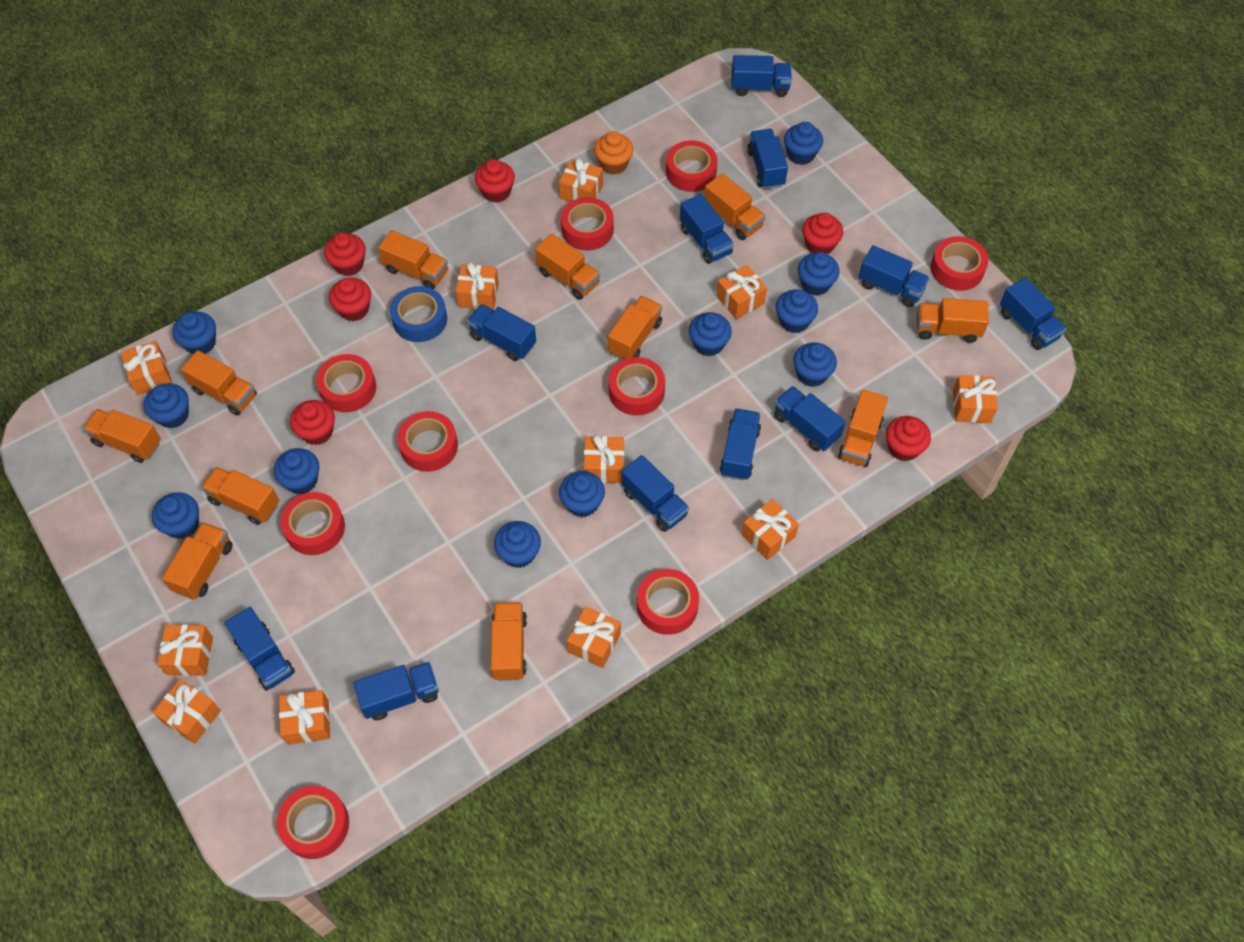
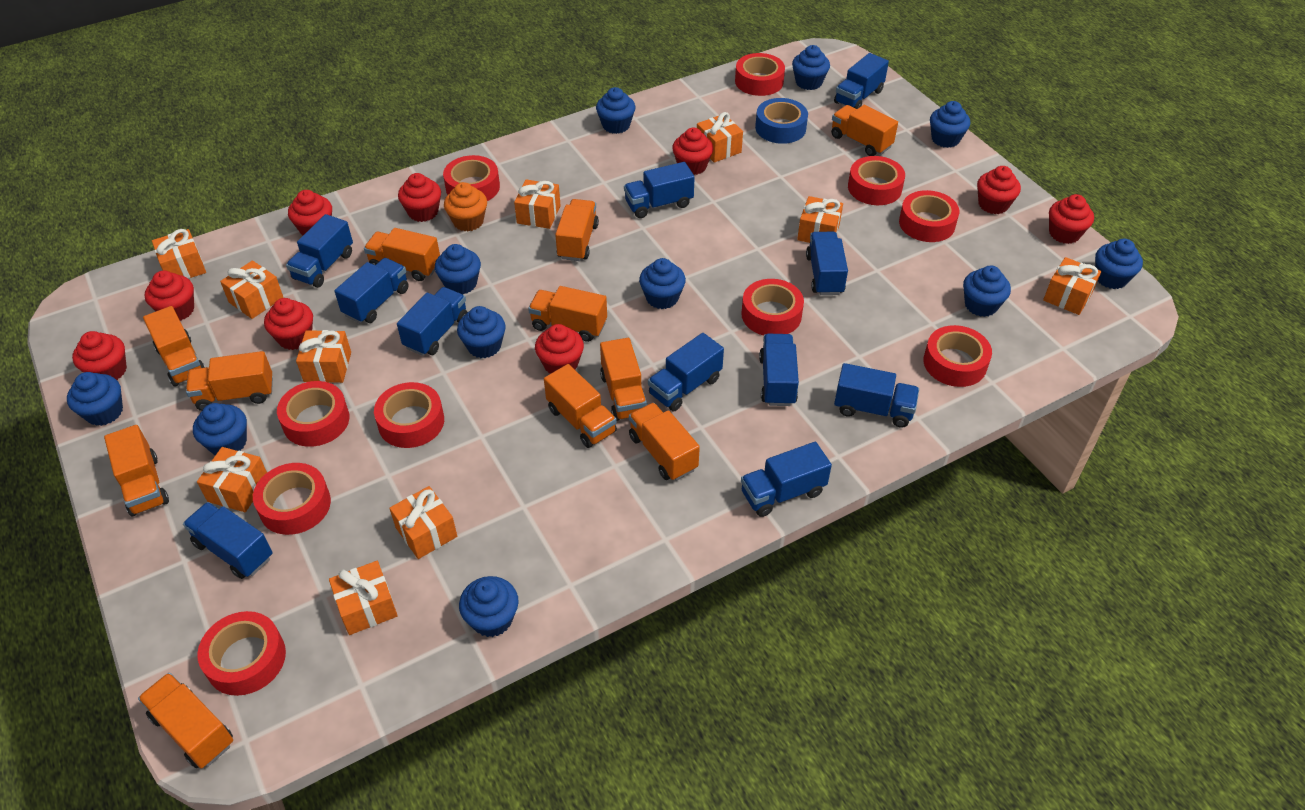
orange gift: [121,341,172,395] [153,679,221,744] [157,624,213,676] [279,690,330,745] [456,262,499,310] [559,158,603,202] [567,606,621,668] [584,435,624,483] [716,265,767,319] [742,499,799,560] [953,375,998,423] = 11 -> [152,229,206,279] [197,447,267,512] [220,260,284,319] [296,330,351,383] [329,561,398,635] [389,486,457,559] [514,179,561,229] [697,112,743,163] [797,196,843,243] [1043,257,1101,315] = 10
red cupcake: [290,400,335,445] [324,233,366,276] [329,278,371,321] [475,159,515,203] [802,213,843,254] [886,416,931,461] = 6 -> [72,331,127,380] [145,271,194,321] [264,298,313,350] [288,190,332,235] [398,173,441,222] [535,324,584,374] [672,128,713,175] [977,166,1021,214] [1049,194,1094,244] = 9
red tape: [277,786,349,859] [280,492,345,555] [316,354,376,412] [397,411,458,472] [561,197,614,250] [609,357,665,416] [637,569,699,635] [666,140,718,192] [931,236,989,291] = 9 -> [197,611,286,696] [253,463,331,535] [277,381,349,447] [374,382,444,448] [443,155,500,201] [735,53,785,96] [742,279,804,335] [848,156,905,205] [899,190,959,242] [923,325,992,387] = 10

